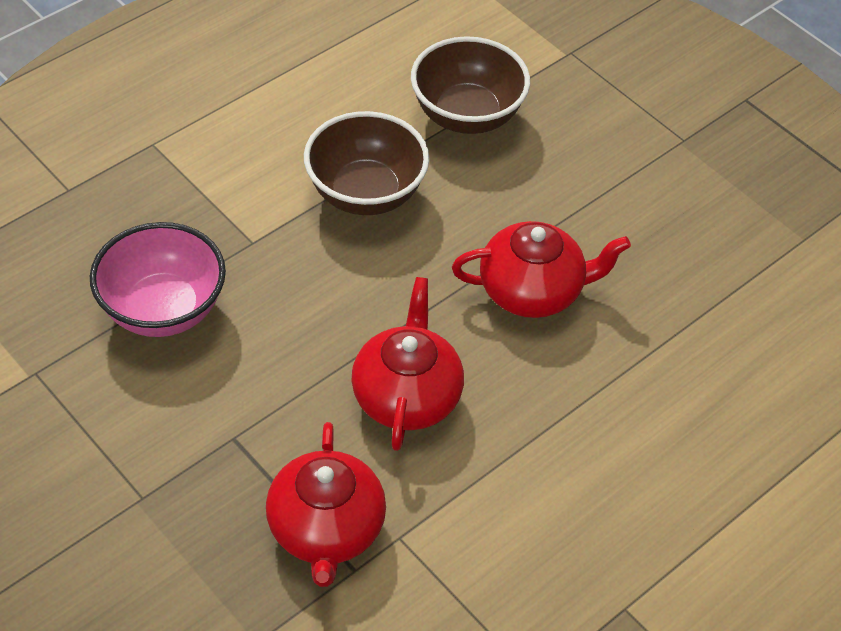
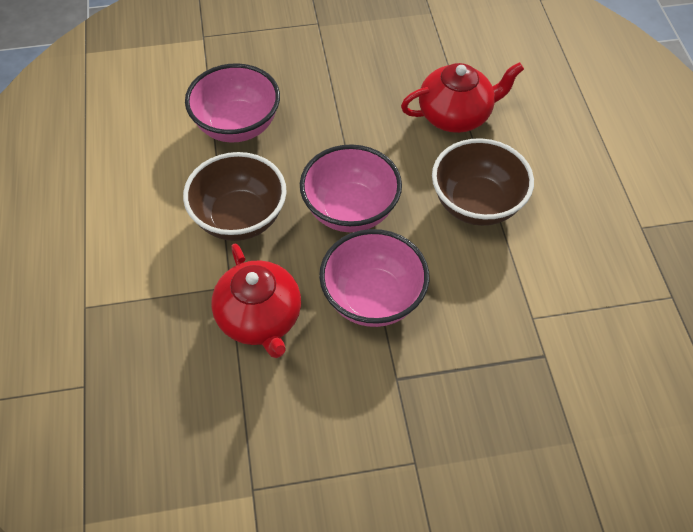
pink bowl: [90,222,226,337] = 1 -> [185,63,280,142] [300,144,402,232] [319,229,429,327] = 3
red teapot: [266,422,386,587] [351,277,464,451] [452,221,631,318] = 3 -> [211,244,301,358] [401,62,524,133] = 2

